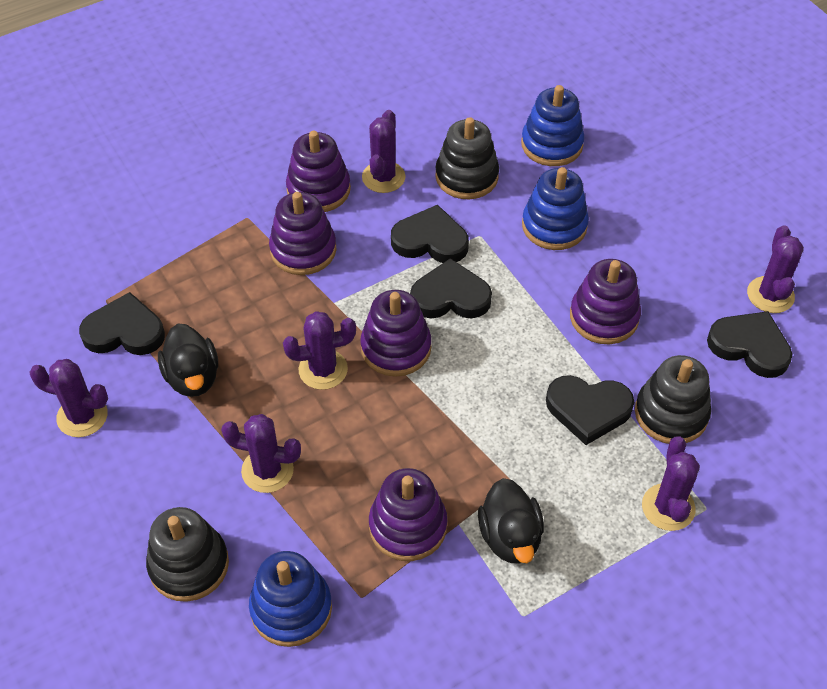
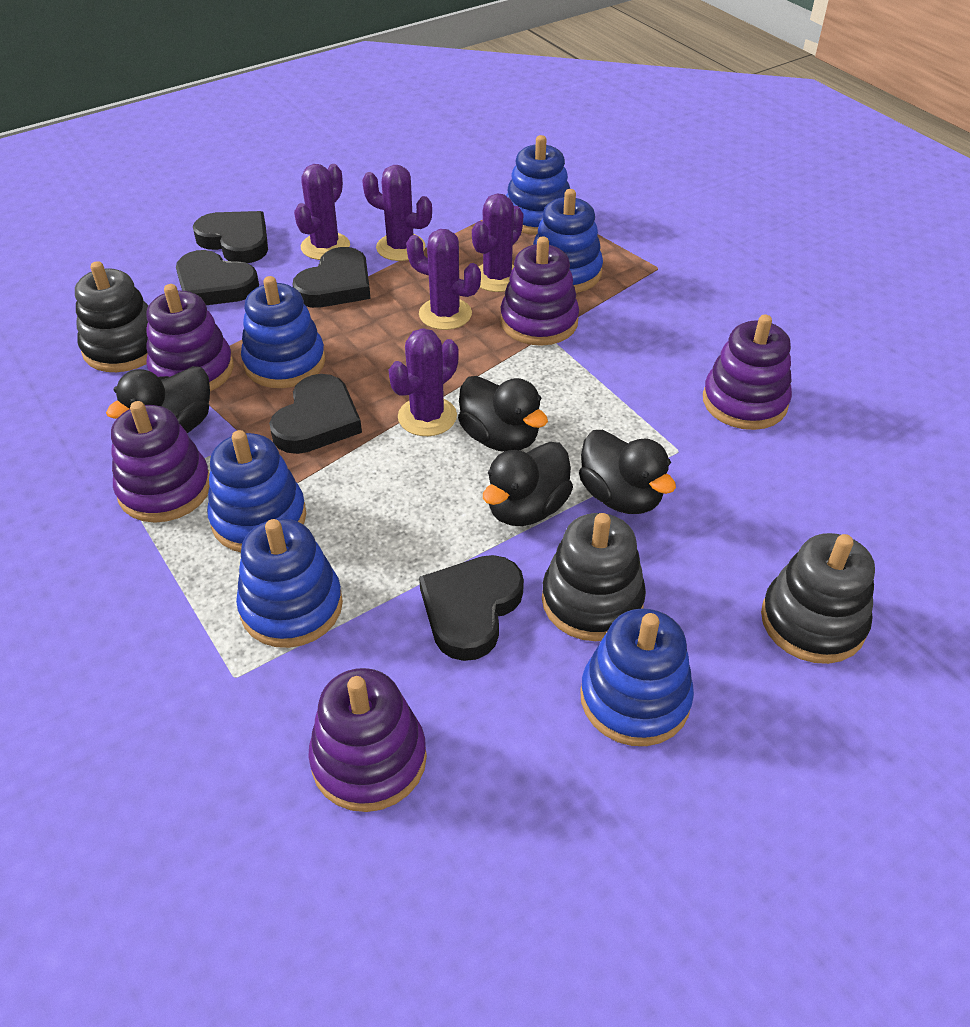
black duck: [158,324,218,397] [478,478,544,563] = 2 -> [106,366,210,433] [458,376,548,452] [483,442,573,526] [579,430,676,514] = 4
blue stacking toy: [249,551,332,647] [521,85,585,166] [522,167,589,250] = 3 -> [207,430,306,552] [236,519,343,648] [241,276,325,388] [506,135,570,235] [533,189,603,293] [580,608,694,746] = 6
purple cactus: [29,359,108,437] [221,414,301,493] [283,311,356,390] [362,110,405,193] [642,436,700,531] [747,225,804,313] = 6 -> [294,164,350,260] [362,165,432,261] [389,328,459,436] [406,229,481,330] [472,193,523,292] = 5

